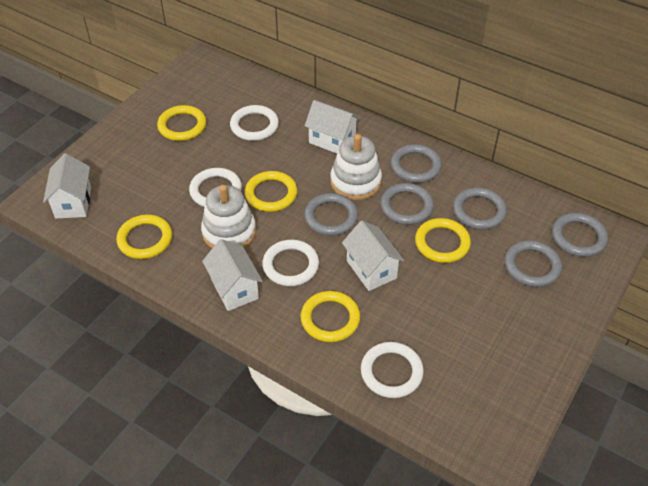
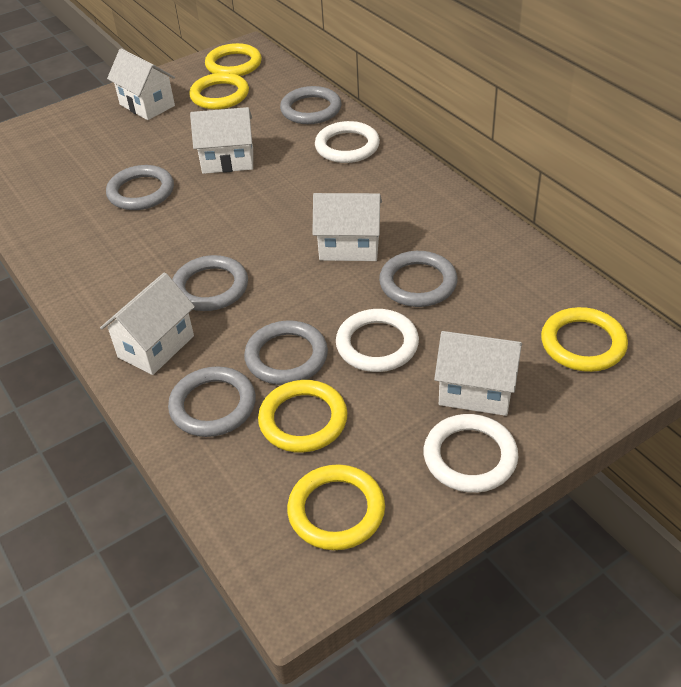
white house: [43,153,91,219] [202,239,263,311] [305,100,360,153] [342,221,405,291] = 4 -> [100,272,195,375] [107,48,175,120] [190,107,253,174] [312,193,382,261] [434,331,522,416] = 5
white ring: [189,168,242,207] [230,105,279,141] [262,240,319,286] [361,342,424,398] = 4 -> [315,121,380,163] [336,309,419,372] [424,414,518,493] = 3
white stacking toy: [201,185,256,248] [330,134,382,200] = 2 -> none = 0

